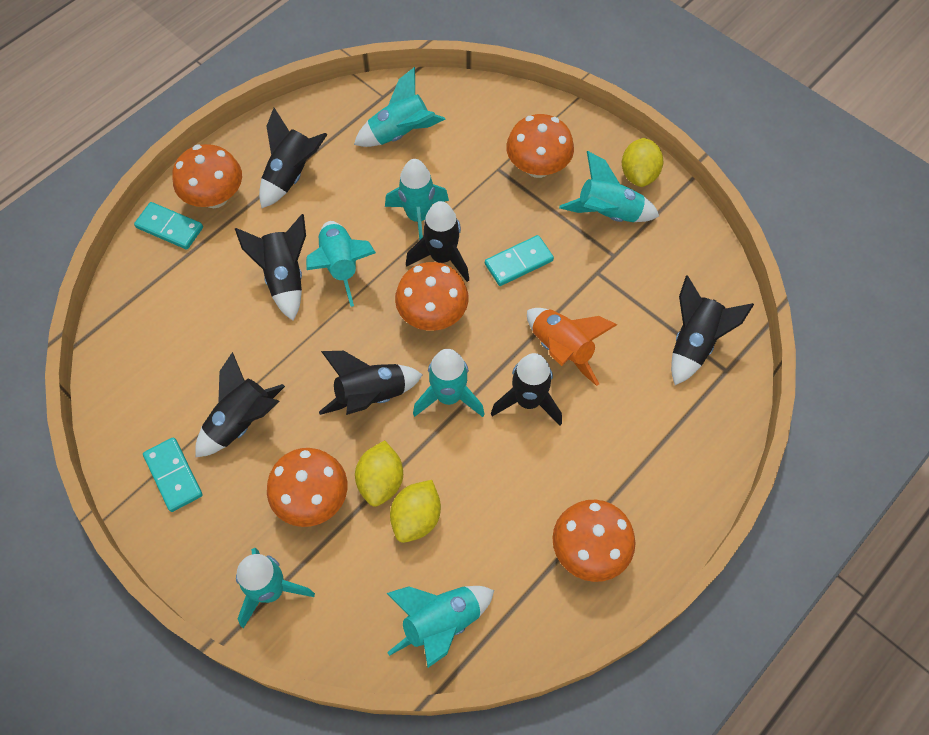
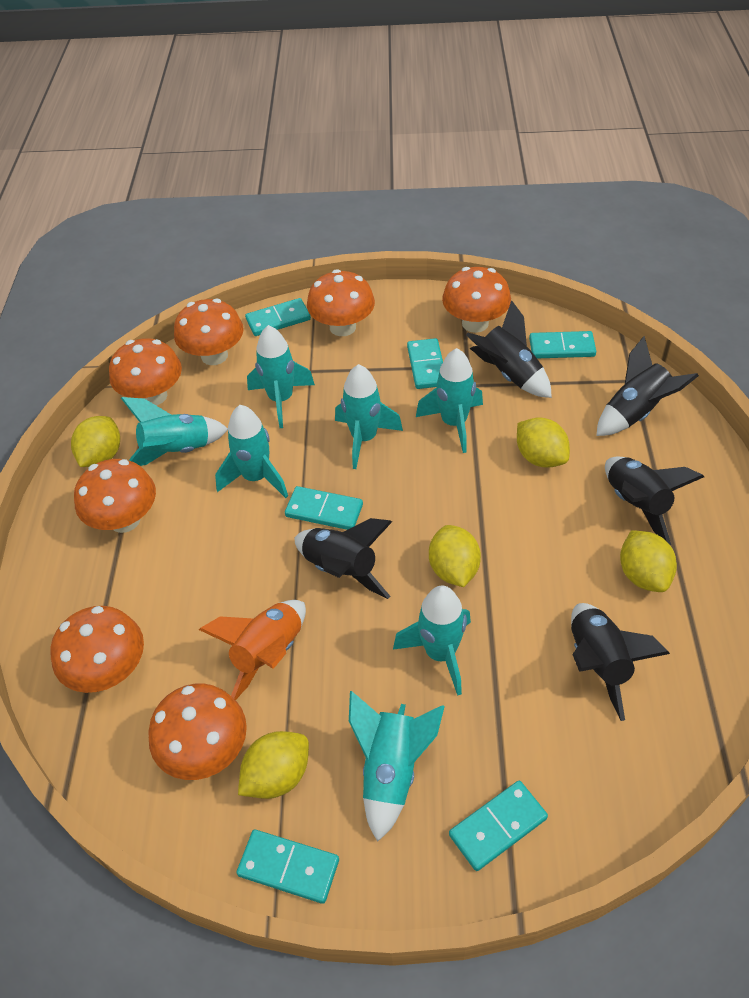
black rocket: [195,352,285,457] [235,214,306,320] [259,108,328,208] [319,351,423,415] [406,201,469,282] [491,353,562,425] [671,276,754,385] = 7 -> [295,518,392,599] [466,300,552,398] [571,603,670,721] [596,336,699,436] [605,457,704,545] = 5
orange mushroom: [172,144,242,208] [267,448,347,527] [395,262,468,331] [506,114,574,178] [553,500,635,582] = 5 -> [50,606,144,693] [74,459,156,533] [109,338,182,406] [148,684,247,780] [174,299,244,365] [307,269,375,336] [442,267,511,333] = 7
turquoise domino: [134,202,203,249] [143,437,203,512] [485,235,554,286] = 3 -> [237,830,339,904] [245,298,311,336] [285,486,363,530] [407,338,443,389] [449,781,548,871] [529,331,596,358] = 6
yellow lemon: [355,440,403,507] [390,480,441,543] [622,138,663,187] = 3 -> [71,416,120,467] [238,731,309,799] [429,525,481,587] [517,417,570,468] [620,530,677,592] = 5

